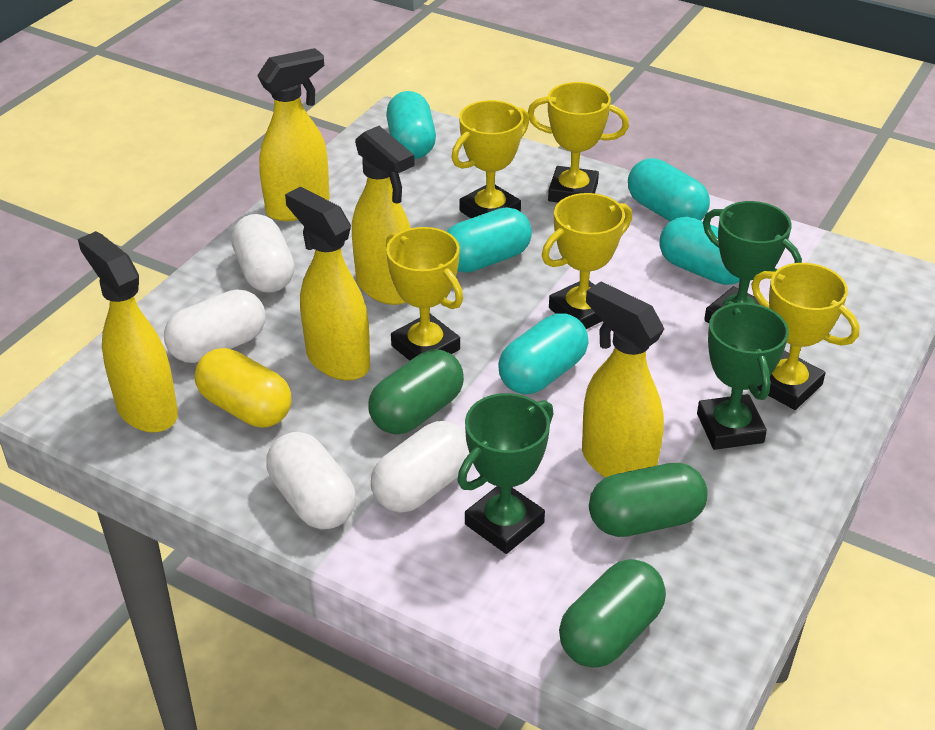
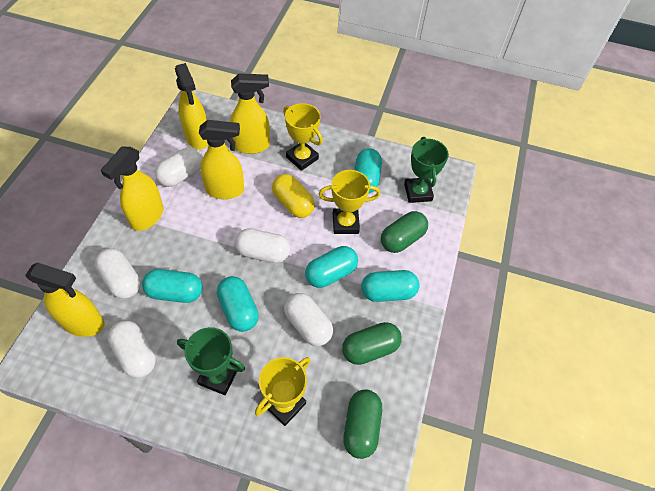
green trophy: [457,393,553,554] [697,301,789,450] [703,201,802,323] = 3 -> [177,327,245,395] [404,137,449,203] = 2
white capsule: [164,289,266,363] [231,214,295,293] [266,432,356,530] [371,421,469,513] = 4 -> [95,248,140,299] [108,320,156,378] [155,147,203,187] [235,228,290,263] [284,293,333,346] = 5
yellow trophy: [386,227,463,361] [451,100,529,218] [528,82,629,203] [542,193,632,329] [751,263,860,410] = 5 -> [255,357,310,426] [283,103,323,171] [319,170,380,234] = 3

